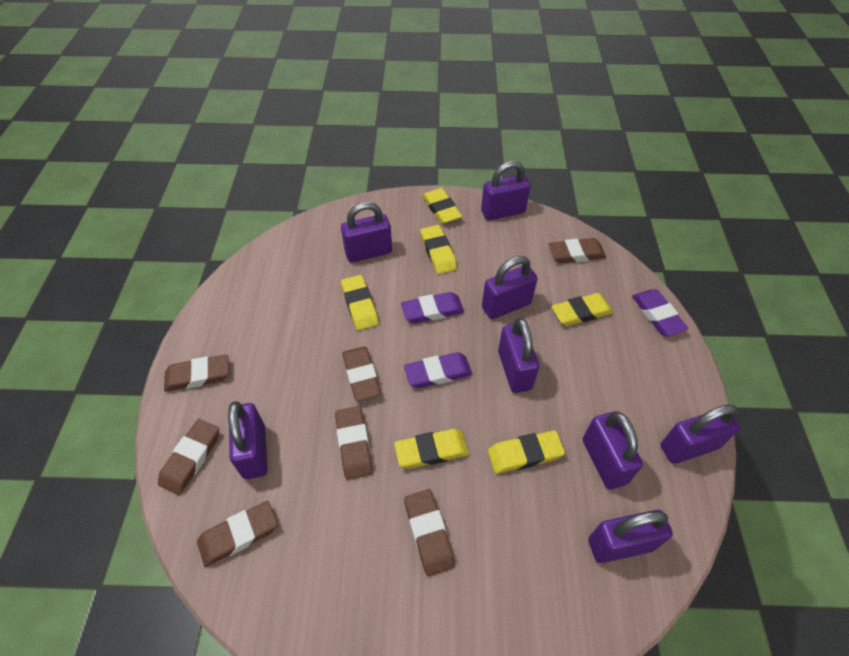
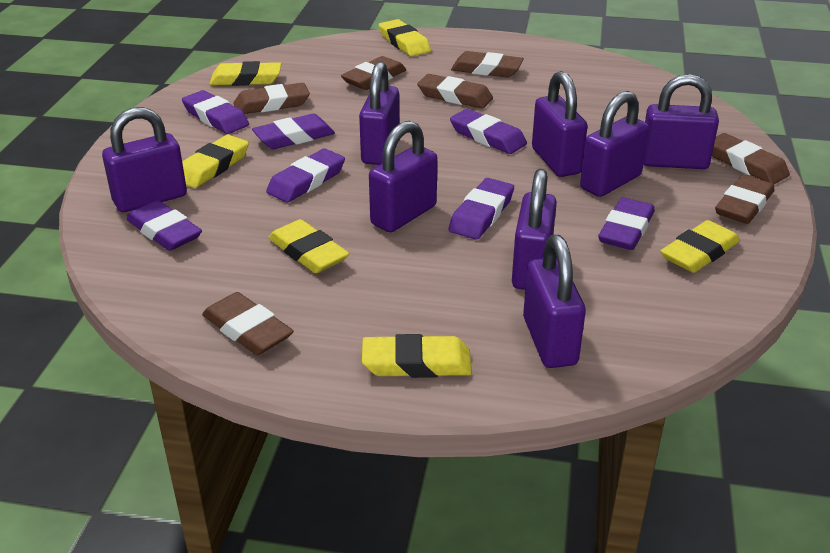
purple eraser: [401,292,464,323] [404,352,472,388] [632,289,688,336] = 3 -> [126,200,202,251] [182,90,249,134] [252,114,335,149] [266,149,345,203] [448,178,514,240] [450,109,527,154] [598,197,655,250] = 7

